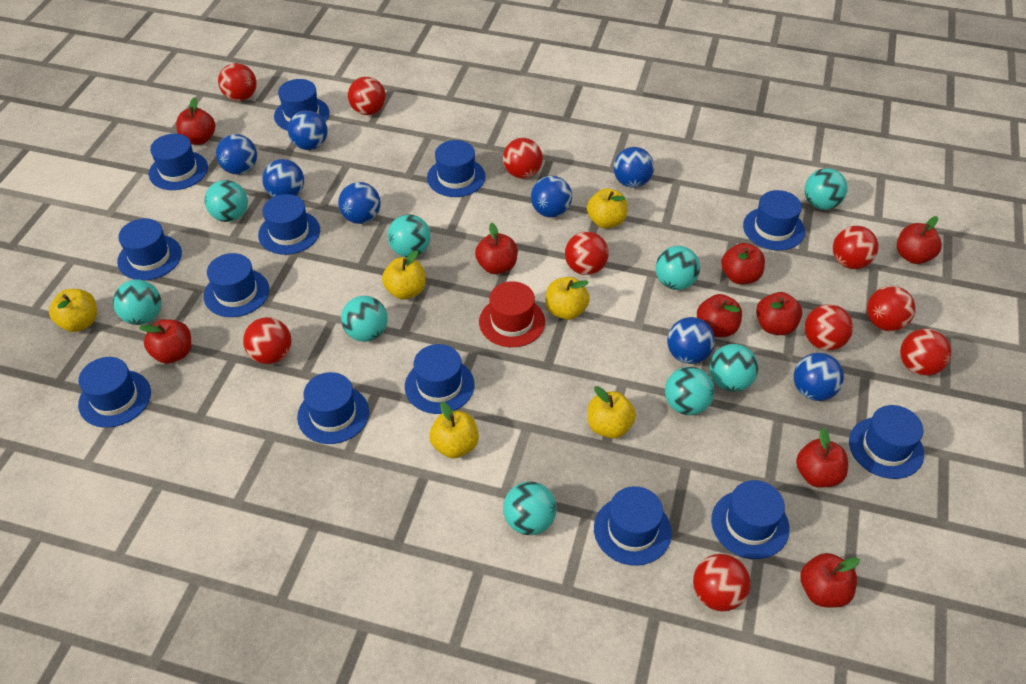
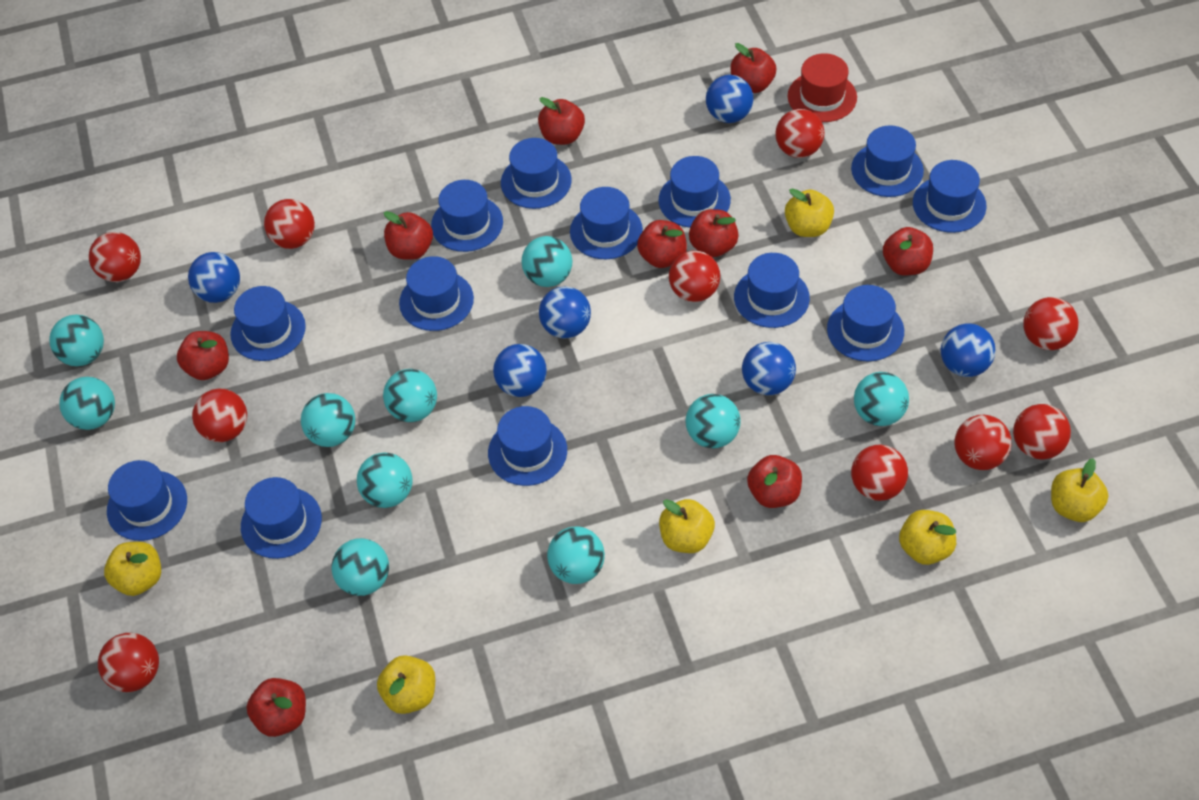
blue ball: [216,134,257,175] [262,159,304,197] [288,110,328,150] [338,182,381,224] [531,176,572,218] [613,147,654,188] [667,317,715,364] [794,353,844,401] = 8 -> [188,252,240,303] [493,344,547,397] [539,286,591,339] [706,75,753,123] [742,342,796,395] [941,323,996,377] = 6
turquoise ball: [113,279,161,325] [204,180,248,222] [341,296,388,342] [387,214,431,257] [503,481,557,535] [655,246,700,290] [665,367,714,415] [710,344,758,392] [804,168,848,210] = 9 -> [49,315,104,366] [59,377,115,430] [301,393,355,447] [332,538,389,596] [357,453,413,508] [383,369,437,422] [521,236,572,287] [547,526,605,584] [686,394,741,449] [854,372,909,426] = 10

